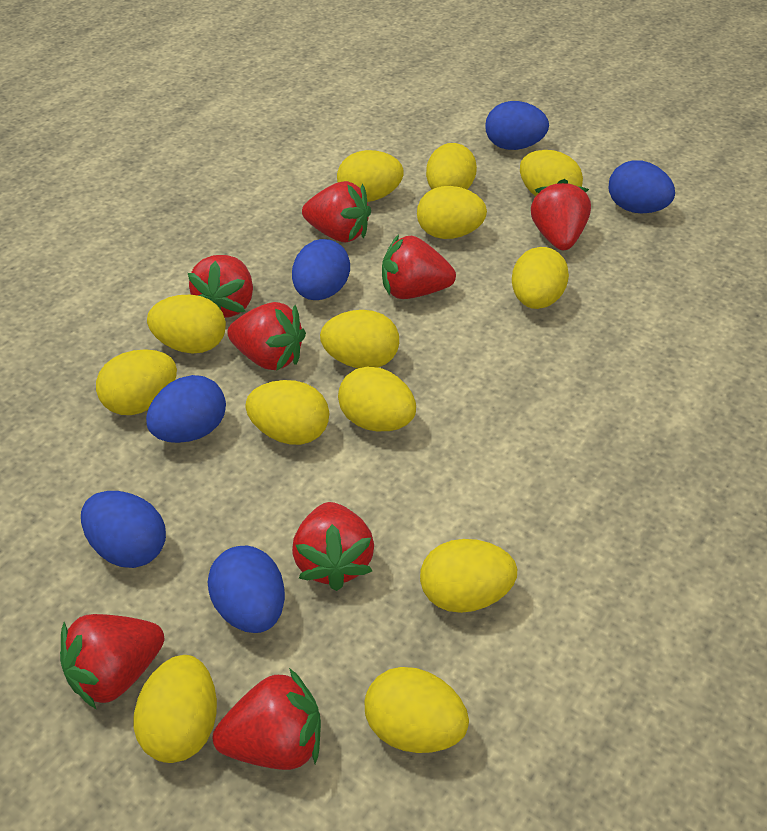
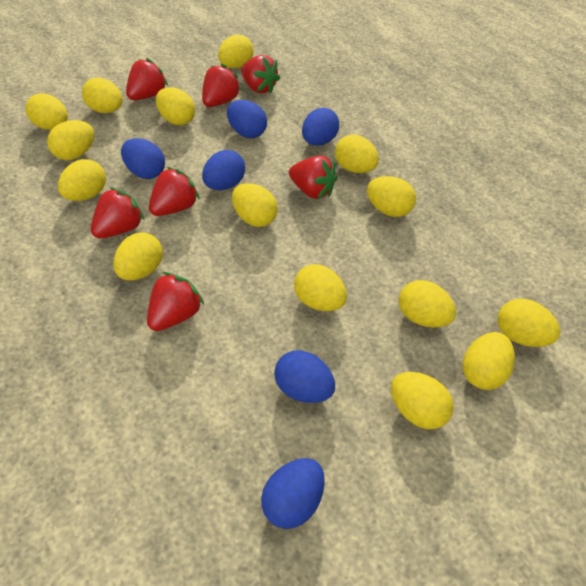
red strawberry: [60,614,164,710] [188,255,253,318] [213,668,321,770] [227,302,306,371] [292,502,374,591] [302,181,371,242] [382,235,456,299] [531,179,591,250] = 8 -> [91,187,145,238] [126,58,168,100] [147,272,204,331] [149,167,200,216] [202,64,242,107] [241,55,280,94] [289,155,337,199] = 7
yellow egg: [96,349,177,415] [133,655,217,763] [147,295,226,353] [245,380,329,445] [320,310,399,368] [337,150,404,202] [338,367,416,431] [365,667,469,753] [417,186,487,239] [420,539,517,613] [426,143,477,189] [512,247,569,309] [520,150,583,196] = 13 -> [25,93,68,130] [47,120,94,160] [58,159,106,201] [82,78,122,113] [113,232,163,281] [156,87,195,125] [218,35,254,68] [232,183,278,227] [294,265,347,311] [335,135,379,173] [367,176,416,217] [391,372,454,430] [399,280,456,328] [463,332,515,390] [498,299,560,347] = 15

